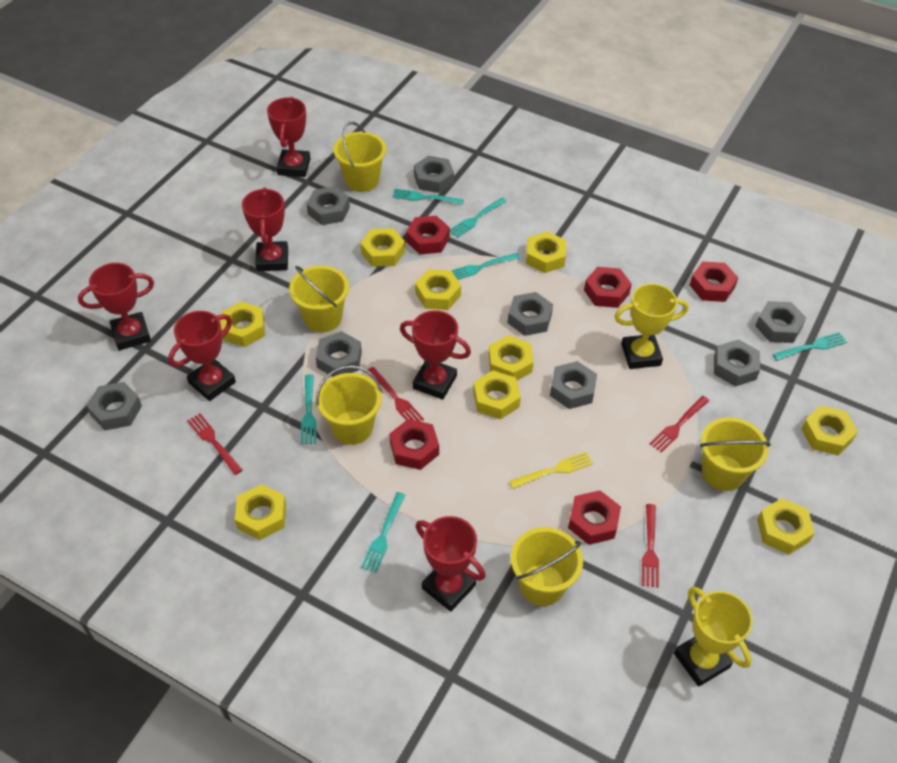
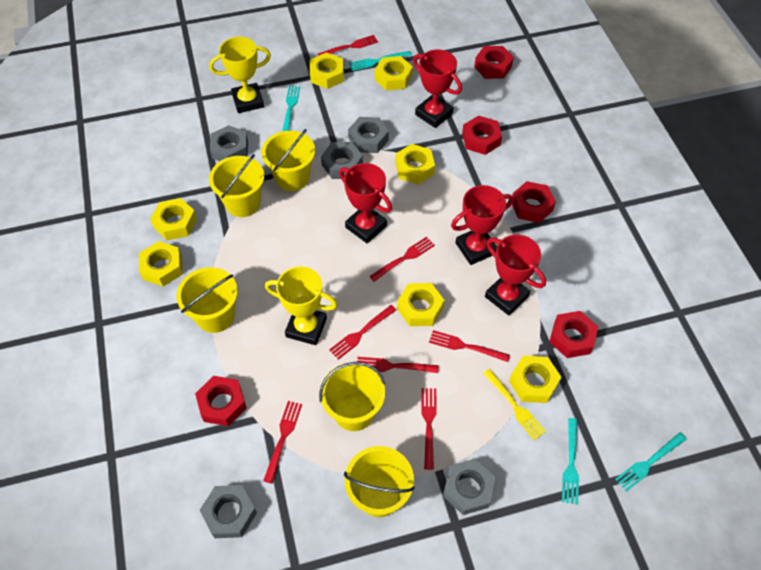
grey nut: [87,382,142,430] [307,186,350,225] [316,331,362,377] [414,156,454,193] [508,292,553,336] [550,361,597,409] [714,339,760,387] [755,301,806,343] = 8 -> [200,485,257,538] [210,125,248,161] [321,142,363,179] [348,117,389,153] [443,459,495,515] = 5
red fork: [187,413,242,475] [368,367,424,422] [642,504,659,588] [649,396,709,453] = 4 -> [263,401,302,484] [318,35,378,56] [329,305,396,360] [357,357,439,373] [369,237,435,282] [421,388,437,470] [429,330,510,362] = 7
red trophy: [78,263,154,350] [168,311,236,401] [242,187,288,271] [267,97,311,177] [400,310,471,400] [415,516,485,612] = 6 -> [339,163,392,243] [413,50,462,128] [451,185,513,265] [485,235,546,315] = 4
turquoise fork: [301,374,317,444] [361,492,406,573] [393,188,464,205] [450,198,507,238] [451,253,520,280] [773,332,847,361] = 6 -> [282,86,300,131] [349,51,412,71] [562,418,579,504] [615,432,687,492] = 4
yellow nut: [221,302,265,347] [235,484,286,540] [360,228,405,267] [415,269,461,310] [473,370,521,419] [488,335,534,380] [526,231,566,273] [757,498,815,554] [801,405,858,455] = 9 -> [139,241,183,286] [150,198,197,240] [310,53,344,89] [375,56,413,91] [395,144,435,184] [397,283,445,326] [509,356,561,403] = 7

